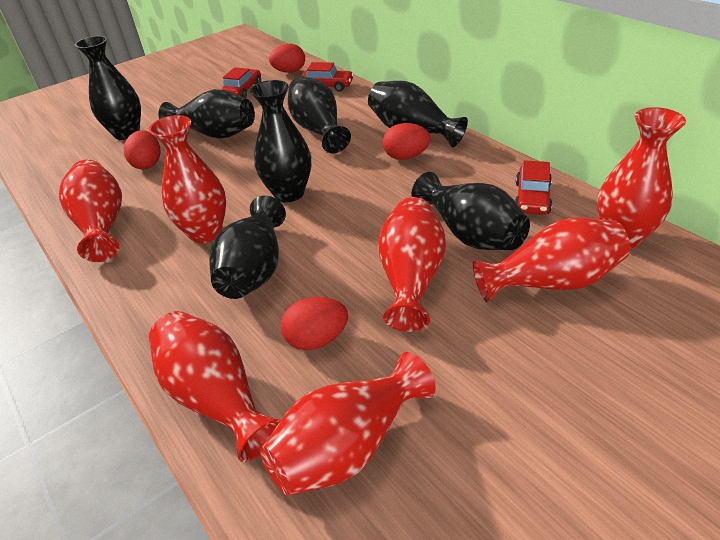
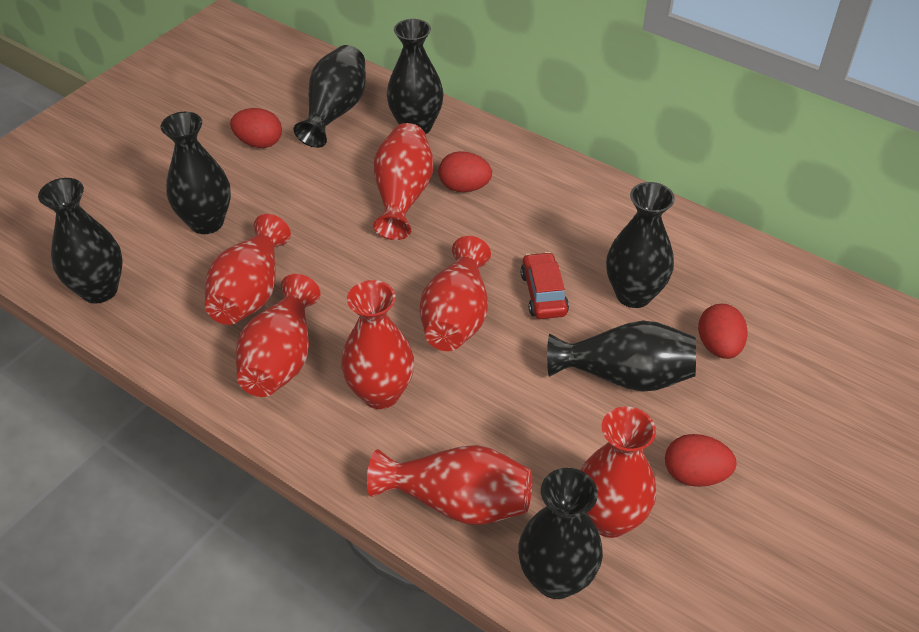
red car: [220,67,261,98] [301,62,354,92] [515,160,552,215] = 3 -> [521,252,569,319] = 1

